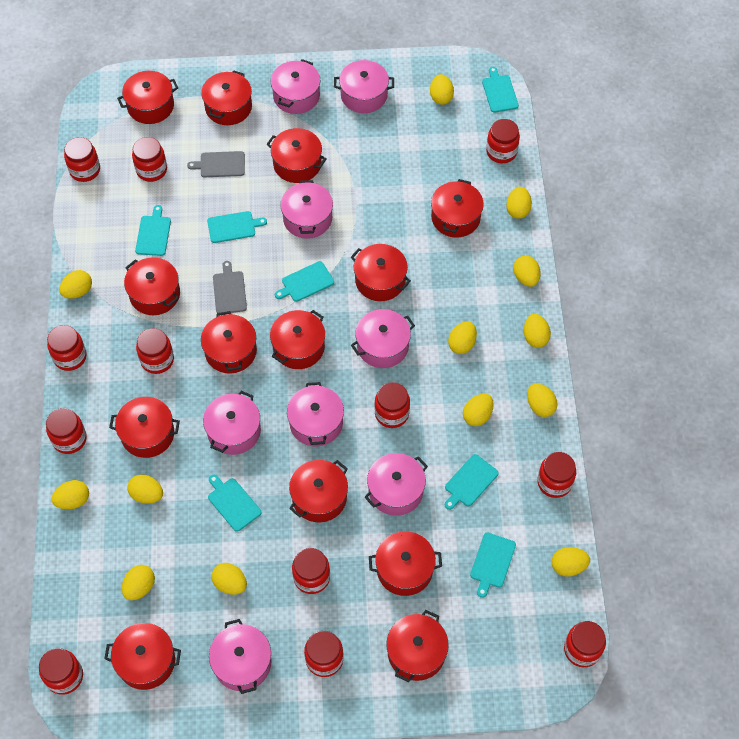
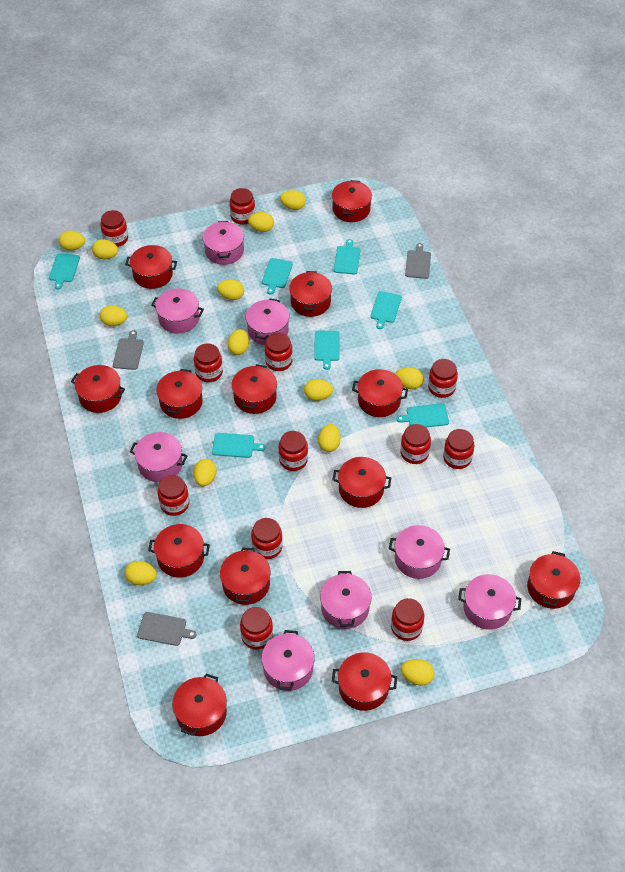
grey cutting board: [187,151,245,177] [213,261,247,313] = 2 -> [113,330,144,370] [137,612,197,646] [405,243,431,279] = 3

